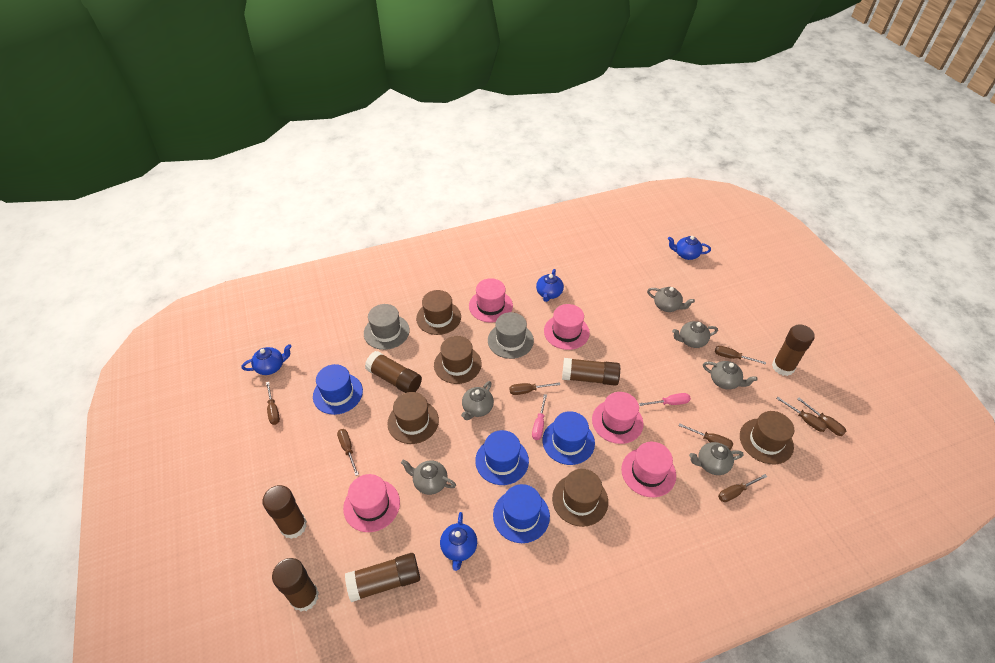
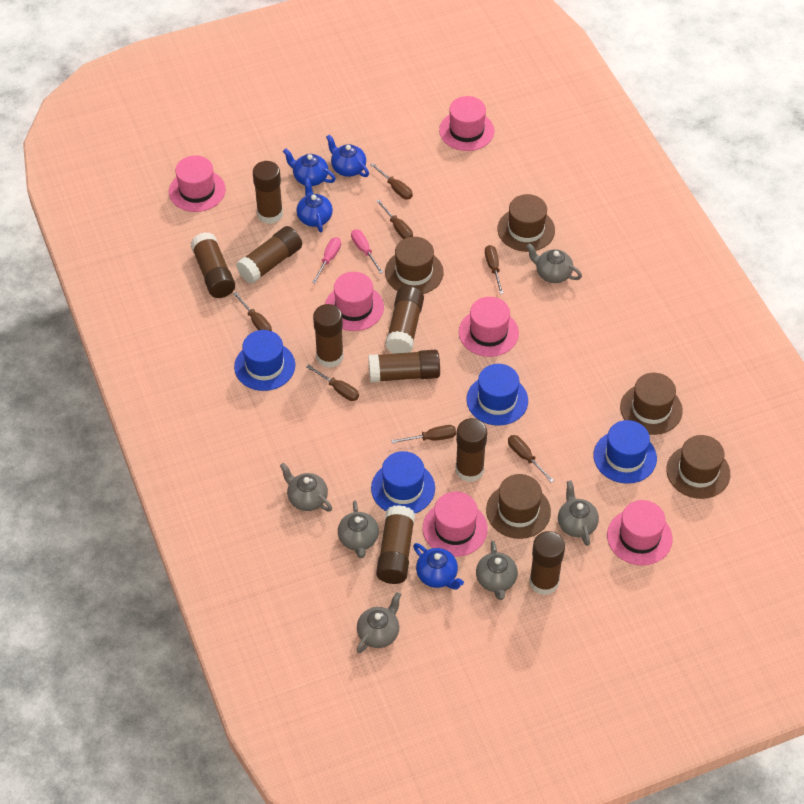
brown glue stick: [262,485,307,539] [272,558,319,612] [345,553,420,602] [365,351,422,393] [562,358,620,386] [772,325,815,376] = 6 -> [191,232,235,298] [236,226,302,284] [253,161,283,224] [313,304,344,368] [368,350,440,383] [376,505,415,584] [385,286,424,354] [456,418,487,482] [529,531,565,595] = 9
brown screwdriver: [266,382,280,425] [337,429,359,476] [509,382,560,395] [678,423,733,450] [715,346,766,365] [718,474,767,502] [776,397,828,432] [797,398,847,436] = 8 -> [233,292,272,331] [307,365,359,401] [371,163,413,199] [376,200,413,239] [391,425,456,444] [485,245,504,294] [508,435,554,483] = 7
grey hat: [364,304,410,350] [488,312,534,359] = 2 -> none = 0
pink hat: [343,474,400,532] [469,278,513,322] [544,304,590,350] [592,392,643,444] [621,442,676,497] = 5 -> [169,155,226,212] [325,272,384,331] [423,491,488,557] [439,96,494,151] [459,297,519,357] [607,500,673,565] = 6

